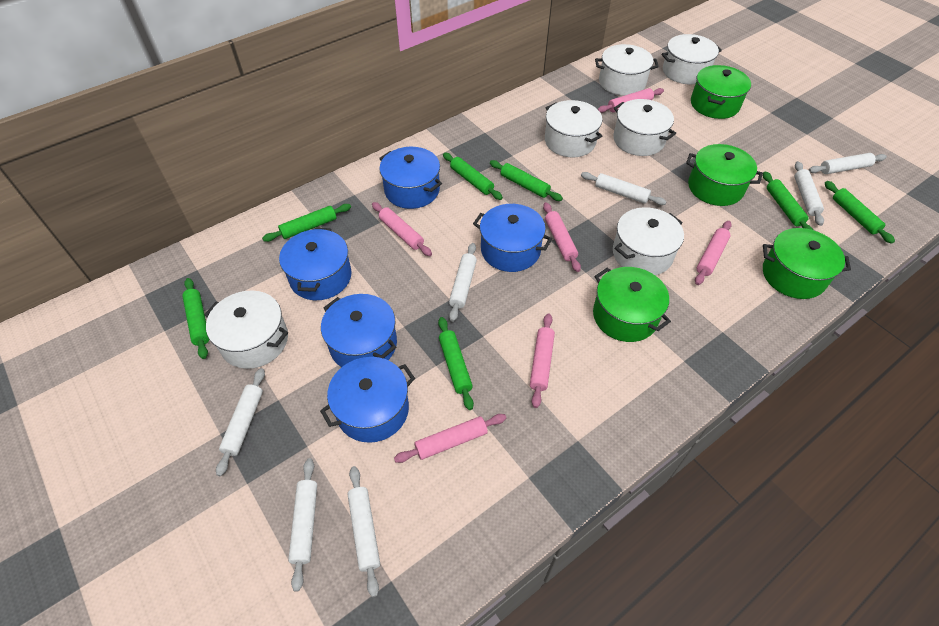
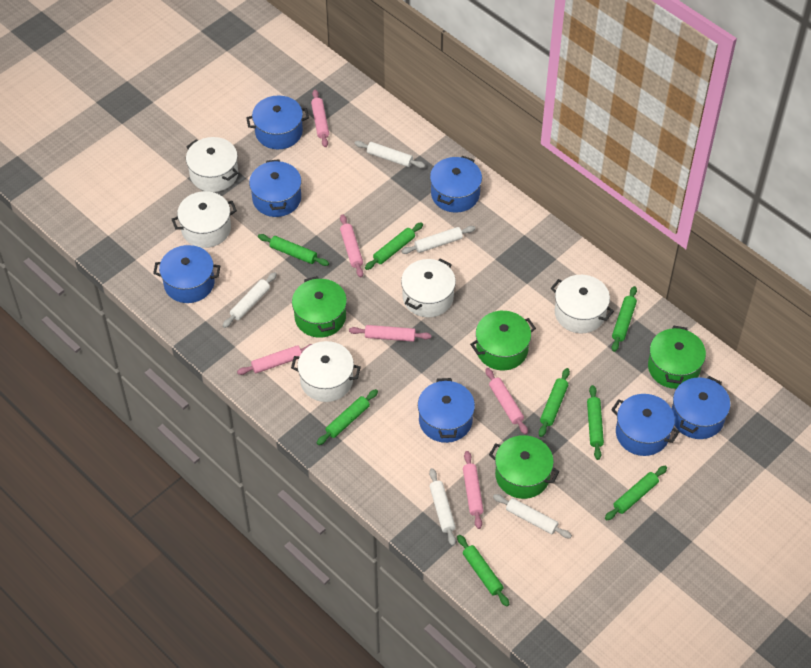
blue pot: [279,228,352,300] [320,357,415,443] [321,294,397,367] [379,147,442,209] [473,204,552,272] = 5 -> [153,245,220,303] [246,95,309,149] [249,159,301,217] [418,378,475,443] [430,156,482,213] [611,394,680,456] [672,376,730,439] = 7
green rolling pin: [182,278,209,359] [262,204,351,242] [438,317,474,410] [443,153,503,200] [490,160,563,201] [763,171,813,230] [825,181,895,244] = 7 -> [258,234,329,266] [317,389,378,445] [365,222,423,270] [457,535,509,606] [539,368,570,437] [587,385,604,460] [605,466,667,520] [612,286,637,352] = 8
white pot: [204,291,288,369] [545,100,602,157] [595,44,659,96] [613,99,676,156] [613,207,684,275] [662,34,722,85] = 6 -> [172,191,237,248] [186,137,238,192] [291,341,361,402] [401,259,456,317] [551,275,614,333] = 5
white rolling pin: [216,368,265,476] [288,458,317,592] [348,466,380,597] [449,243,477,322] [581,172,667,205] [795,161,824,226] [809,153,887,174] = 7 -> [223,272,277,328] [354,141,425,168] [401,226,475,254] [429,468,456,546] [493,494,572,538] = 5

